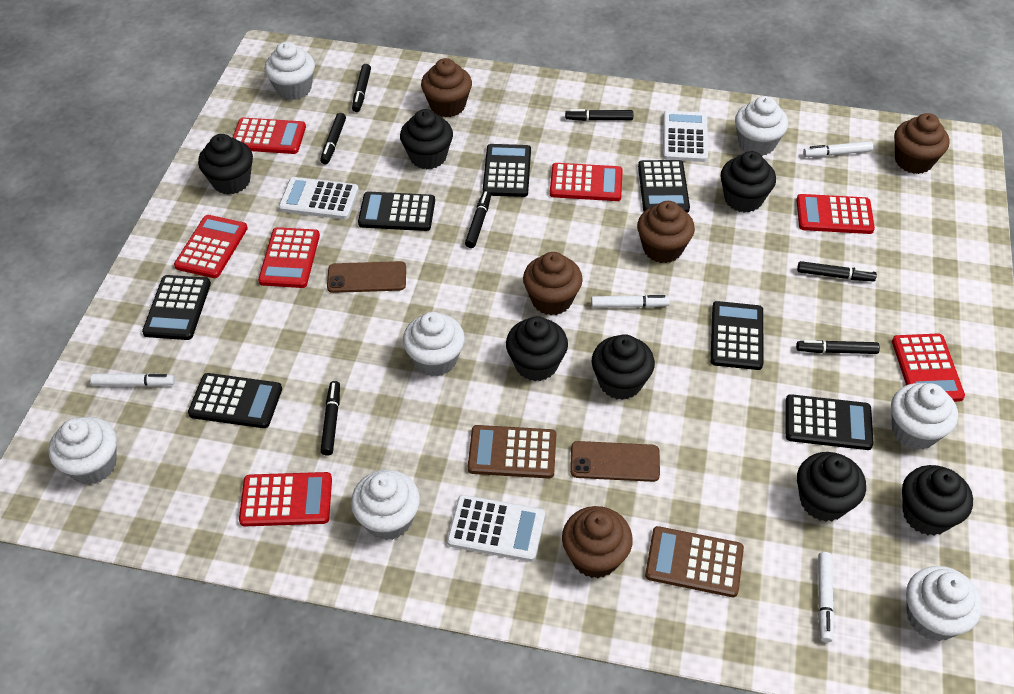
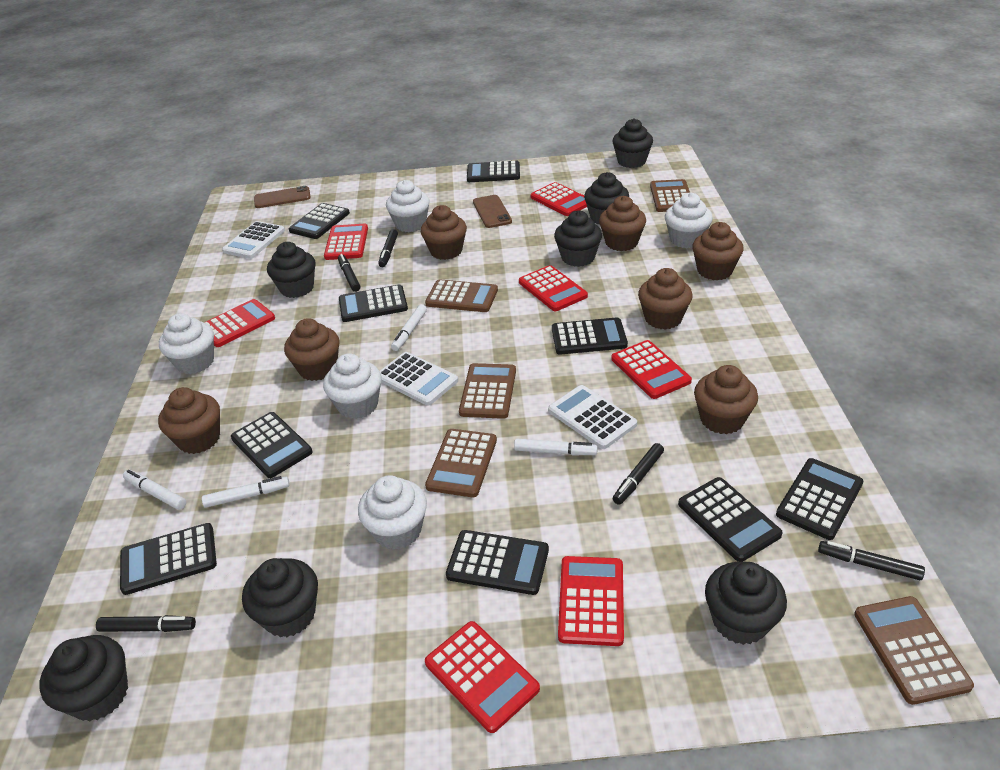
black calculator: [142,275,211,340] [188,373,282,428] [358,191,435,231] [483,144,531,197] [638,160,690,213] [710,301,763,370] [785,394,874,450] = 7 -> [120,523,217,595] [231,412,313,478] [289,203,350,239] [339,285,408,322] [446,530,549,595] [467,161,520,182] [552,317,628,355] [678,477,783,562] [776,458,863,540] = 9
black marker: [320,113,346,164] [320,381,340,456] [352,64,371,112] [465,191,491,248] [565,109,633,121] [796,340,880,354] [797,261,877,281] = 7 -> [96,615,196,632] [338,254,360,292] [378,229,398,267] [613,443,664,505] [818,541,925,580] = 5
brown calculator: [468,425,556,479] [645,526,744,597] = 2 -> [425,279,498,312] [425,429,497,497] [459,363,516,419] [650,179,690,212] [854,596,974,705] = 5
brown cupcake: [421,58,472,117] [523,252,583,315] [562,506,633,578] [637,201,695,263] [894,113,950,174] = 5 -> [158,387,220,454] [284,318,339,381] [421,205,467,260] [599,196,646,251] [638,268,693,330] [692,222,744,280] [694,365,758,434] = 7
white cupcake: [48,417,117,485] [265,42,315,100] [351,470,420,540] [403,312,465,377] [735,96,788,156] [891,383,958,450] [906,566,982,641] = 7 -> [159,313,214,374] [323,353,382,419] [358,475,427,550] [386,180,430,232] [665,192,713,248] = 5

